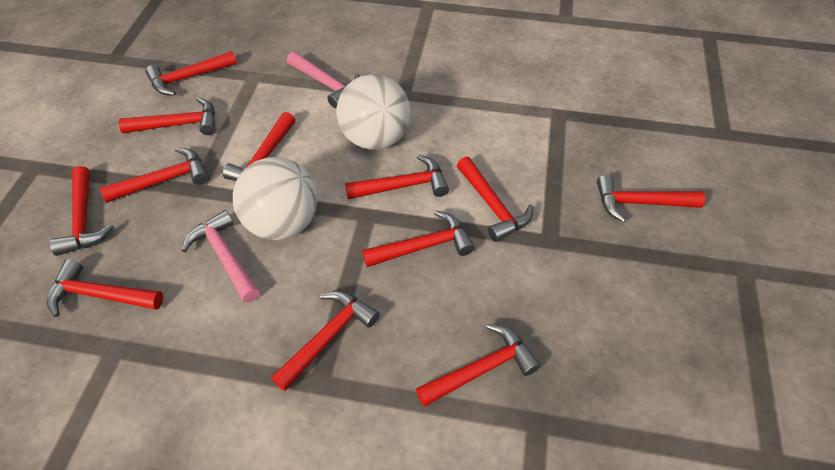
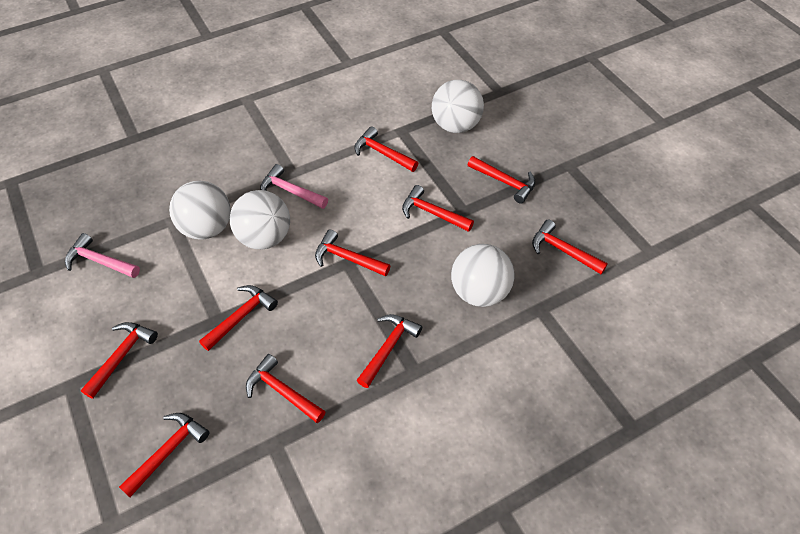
red hammer: [47,259,163,317] [50,166,113,256] [100,148,209,203] [119,97,215,135] [145,51,237,96] [223,112,295,181] [271,291,380,391] [345,155,449,199] [362,210,474,267] [416,324,541,407] [457,157,533,242] [597,175,705,223] = 12 -> [81,322,158,399] [119,413,210,497] [199,285,278,351] [246,354,326,423] [315,230,391,276] [354,126,418,172] [357,314,422,388] [402,185,474,232] [468,156,536,204] [532,219,608,274] = 10
white ball: [233,157,318,240] [336,74,411,150] = 2 -> [169,181,231,240] [230,190,290,249] [432,80,484,133] [451,244,514,307] = 4

